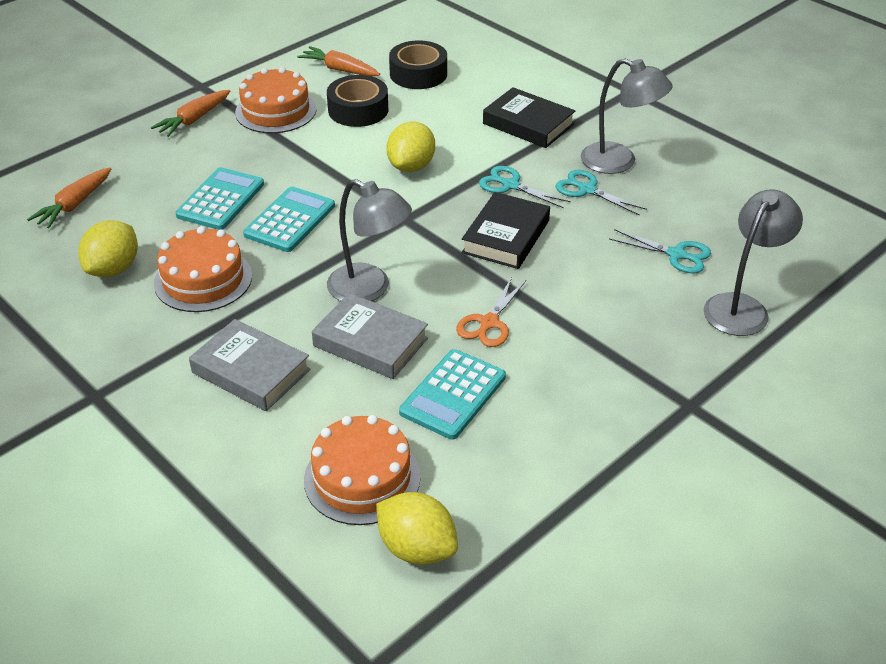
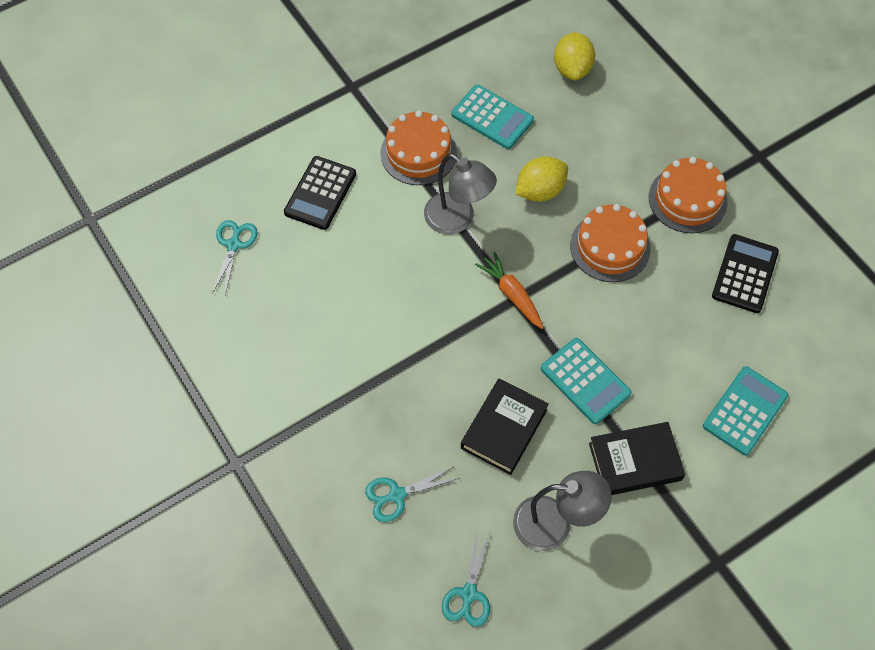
black calculator: none = 0 -> [284,156,356,230] [712,234,779,313] = 2
black tape: [327,75,388,127] [389,41,447,89] = 2 -> none = 0
grey book: [189,319,311,411] [312,293,428,379] = 2 -> none = 0
grey lamp: [327,179,412,301] [581,58,673,174] [704,189,803,336] = 3 -> [424,153,497,234] [513,471,612,551] = 2
orange carrot: [27,168,111,228] [151,90,230,137] [297,46,380,76] = 3 -> [475,252,543,329] = 1
orange scissors: [456,277,526,347] = 1 -> none = 0
yellow lemon: [78,220,138,277] [376,492,458,565] [387,121,435,172] = 3 -> [515,156,568,202] [554,32,595,80] = 2

